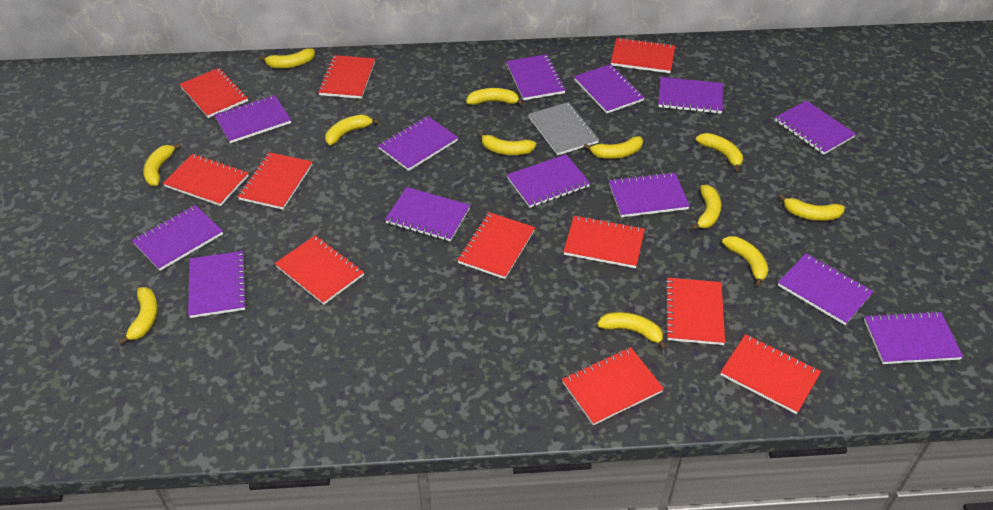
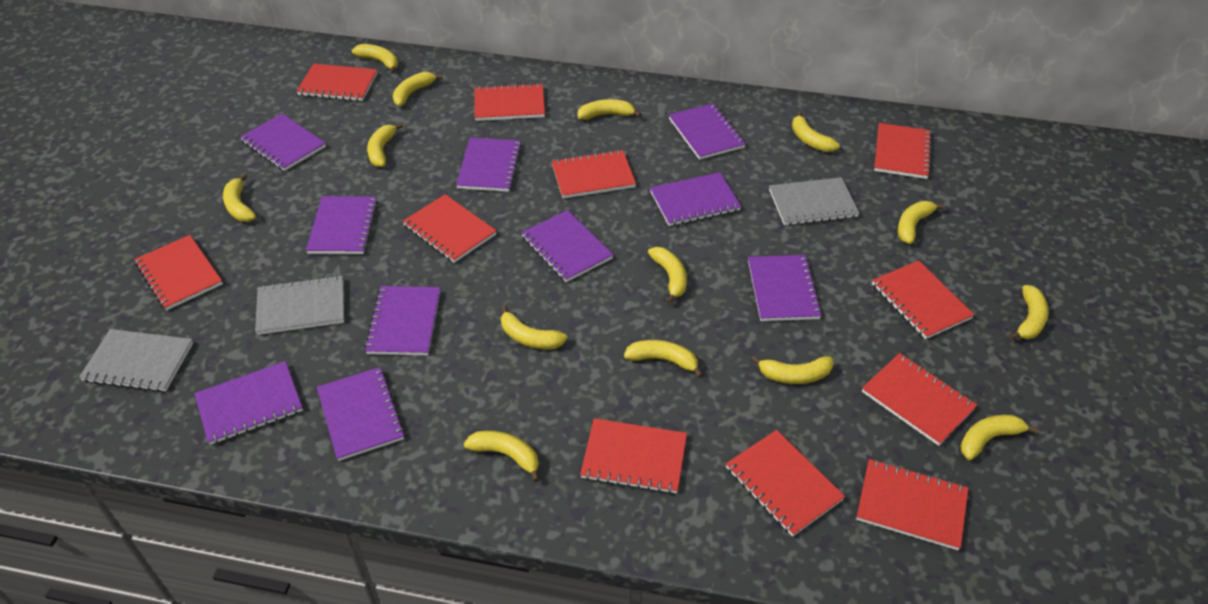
grey notebook: [528,102,599,155] = 1 -> [79,329,193,392] [255,275,344,335] [769,177,860,225] = 3
purple notebook: [132,205,223,271] [188,251,247,318] [214,95,291,143] [378,116,458,171] [385,187,470,241] [506,54,566,100] [507,154,590,208] [574,64,645,114] [609,172,690,217] [658,77,723,114] [775,101,856,155] [778,253,874,325] [864,311,963,364] = 13 -> [194,361,303,445] [240,114,326,171] [306,196,378,254] [317,367,405,461] [364,286,440,355] [456,138,522,192] [521,210,613,282] [650,172,741,226] [669,103,746,160] [748,255,822,321] = 10
yellow banana: [118,287,158,345] [143,143,181,186] [259,48,315,68] [325,115,379,145] [466,88,524,106] [478,131,536,155] [584,136,643,159] [597,312,667,350] [691,185,721,230] [696,133,743,172] [722,236,769,287] [779,194,845,221] = 12 -> [223,173,256,222] [352,44,398,74] [367,123,403,167] [393,72,443,106] [464,431,540,482] [501,305,567,349] [577,99,641,120] [624,340,703,378] [648,247,687,304] [751,356,833,384] [792,111,840,152] [898,201,945,244] [960,415,1039,460] [1009,285,1049,340] = 14

